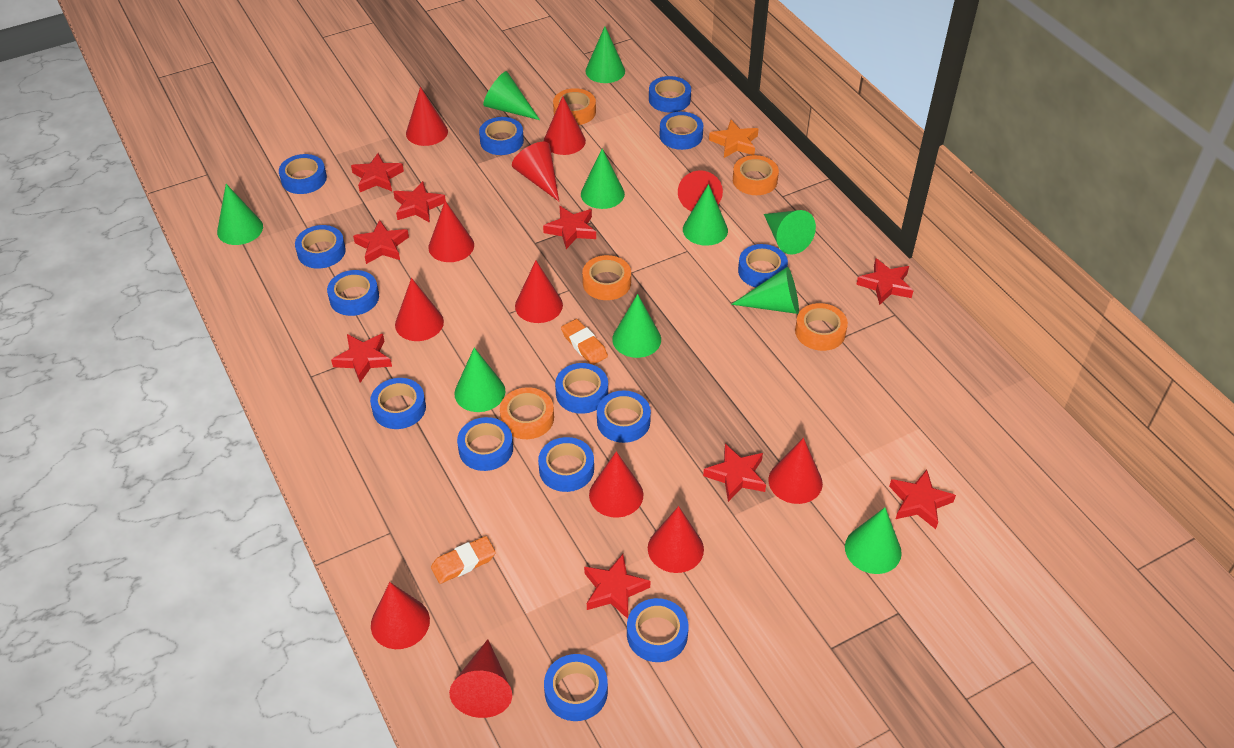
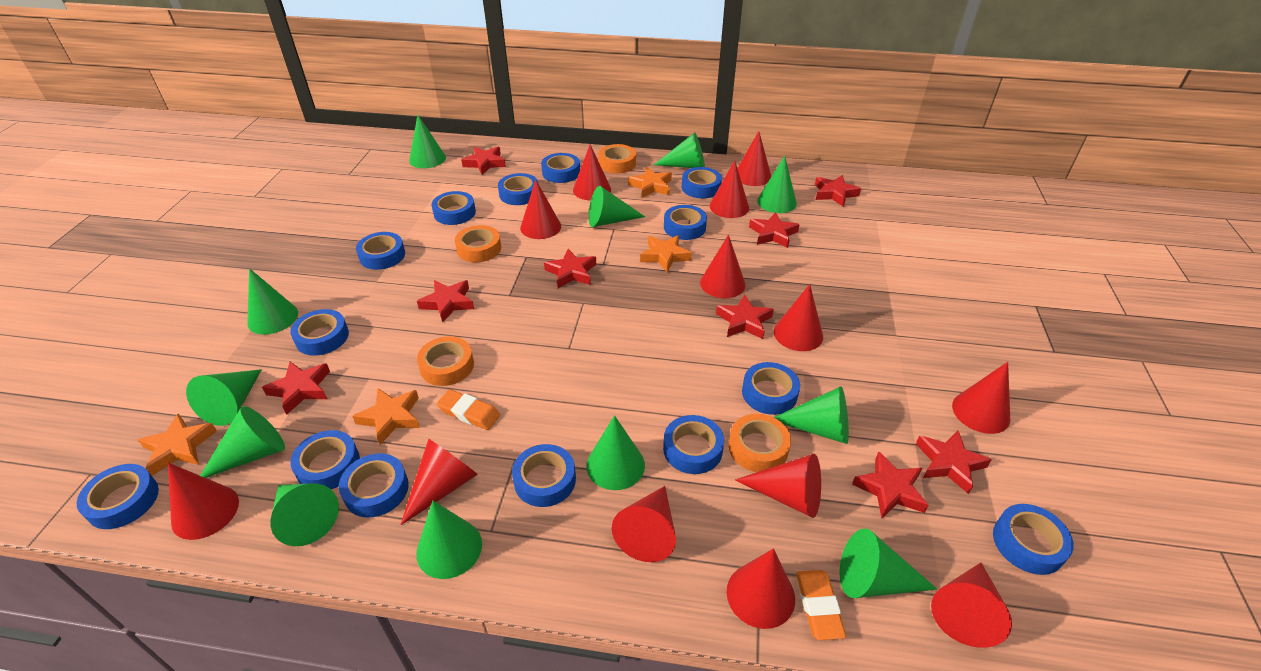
green cone: [217,184,263,245] [454,348,505,412] [483,71,540,120] [581,149,625,209] [585,27,625,83] [612,294,661,358] [683,184,728,246] [731,267,799,314] [764,210,816,255] [845,508,902,574] = 10 -> [186,369,262,426] [200,406,285,478] [247,268,298,335] [270,484,339,546] [409,115,446,168] [416,501,482,579] [586,415,645,490] [589,186,645,227] [654,132,705,168] [757,156,797,213] [774,386,849,444] [839,529,937,598] = 12
orange star: [709,120,759,158] = 1 -> [138,413,217,476] [352,388,420,445] [628,167,672,198] [640,235,692,273] = 4
orange tape: [500,387,554,439] [553,88,596,125] [582,255,631,300] [733,155,779,195] [795,303,848,351] = 5 -> [417,336,474,386] [455,225,501,262] [598,144,636,173] [729,414,791,472] = 4
red cone: [371,582,430,649] [395,278,444,341] [406,87,448,146] [428,201,474,262] [449,639,512,718] [512,141,559,201] [515,260,563,323] [544,96,586,155] [589,451,643,518] [648,506,704,573] [678,170,723,212] [768,438,823,504] = 12 -> [168,463,239,540] [400,439,478,525] [520,180,561,239] [573,144,611,200] [612,486,676,562] [700,235,745,298] [710,160,749,218] [727,548,795,629] [735,454,821,518] [737,131,771,186] [774,284,823,351] [931,562,1012,648] [952,362,1010,434] = 13

